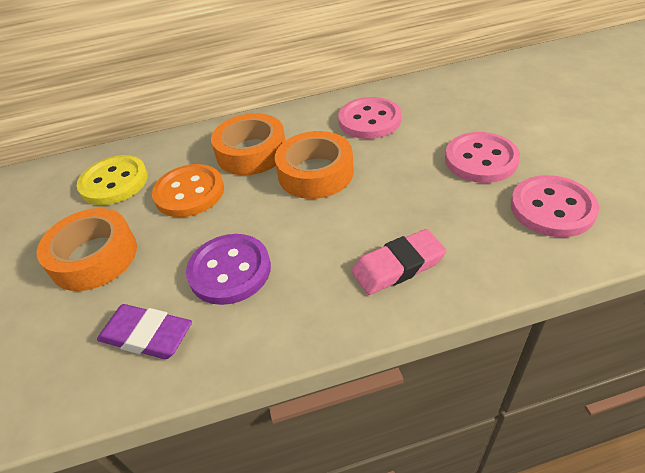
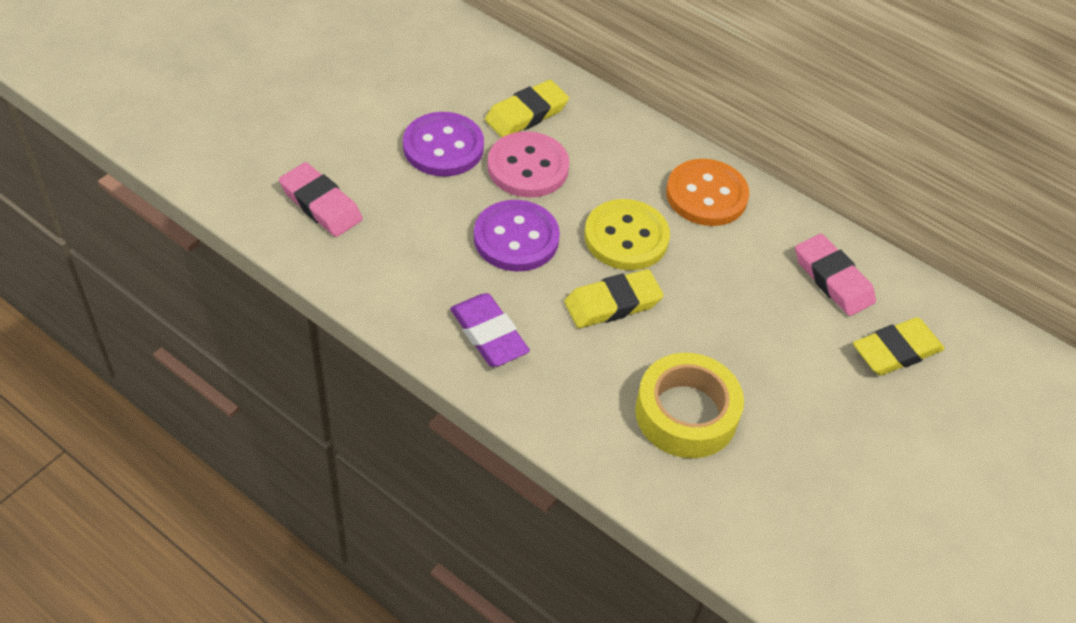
orange tape: [37,208,137,291] [211,113,286,175] [275,131,354,199] = 3 -> none = 0
pink button: [338,97,401,139] [445,132,520,183] [511,175,599,237] = 3 -> [487,131,569,198] = 1
pink eraser: [352,229,447,295] = 1 -> [279,162,363,237] [795,234,876,316] = 2
purple button: [186,234,271,305] = 1 -> [403,112,484,177] [474,200,560,272] = 2
yellow eraser: none = 0 -> [485,80,569,138] [564,269,664,328] [853,317,945,376] = 3
yellow tape: none = 0 -> [635,353,744,458] = 1

